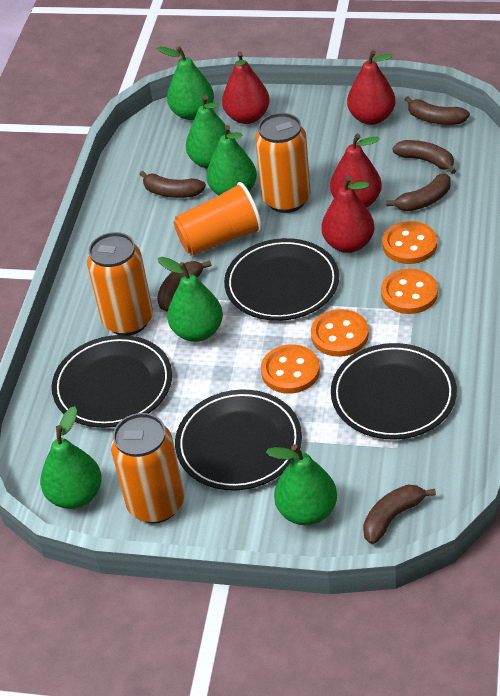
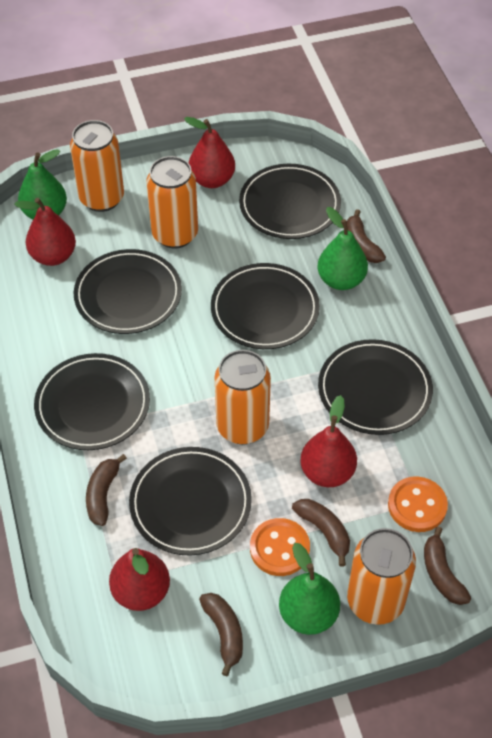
black plate: [52,335,172,428] [175,390,302,491] [224,238,339,321] [331,343,457,440] = 4 -> [34,353,150,450] [74,249,182,334] [129,447,252,556] [211,263,320,349] [239,164,341,239] [318,339,433,435] = 6
brown banana: [140,171,206,198] [157,260,212,312] [363,485,436,544] [386,174,451,211] [392,140,456,174] [404,96,470,125] = 6 -> [86,454,127,526] [199,593,243,676] [292,499,350,567] [347,209,386,263] [424,527,471,605] = 5
green pear: [40,406,102,509] [157,46,214,120] [158,257,223,342] [186,95,231,169] [206,125,257,195] [266,444,337,525] = 6 -> [18,149,67,219] [279,543,340,635] [318,207,368,290] = 3
orange button: [261,344,320,394] [311,309,369,357] [381,268,438,314] [382,221,437,264] = 4 -> [250,518,310,576] [388,476,448,532] = 2
orange can: [87,232,153,335] [111,413,184,523] [255,113,311,213] = 3 -> [70,120,124,212] [147,156,198,249] [215,350,271,444] [347,528,416,625] = 4
orange cup: [174,182,262,255] = 1 -> none = 0

